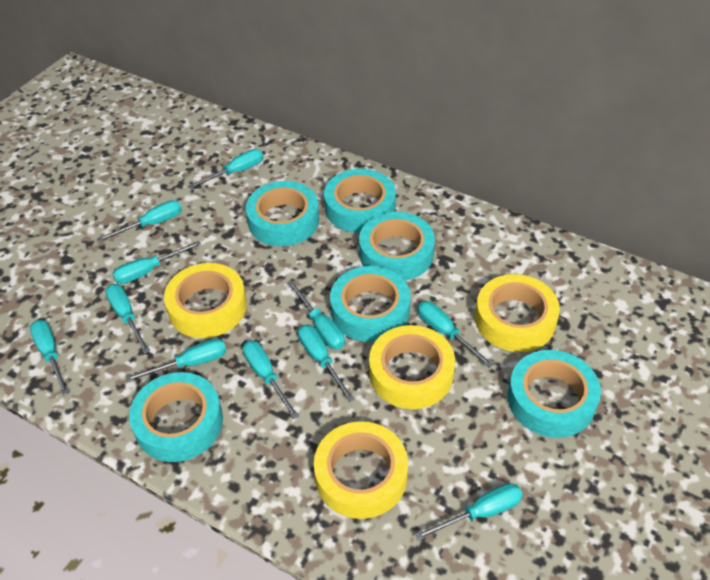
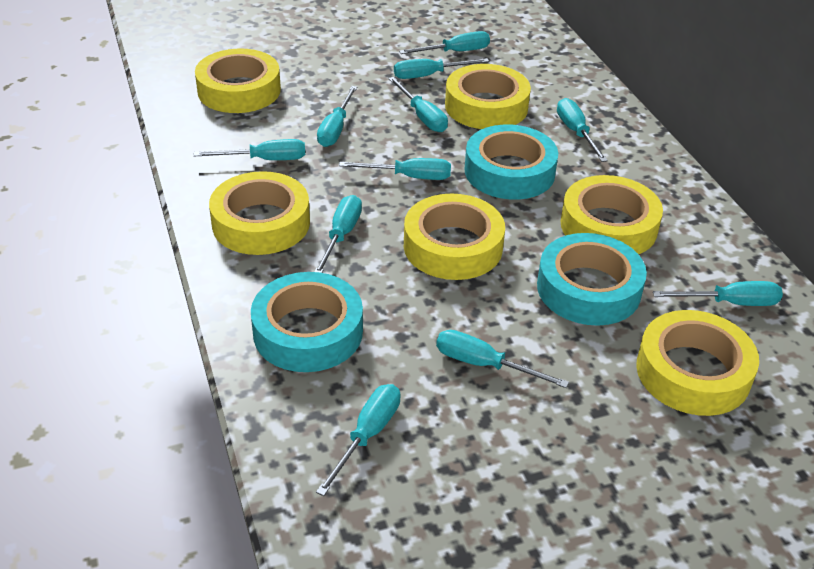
turquoise tape: [129,372,223,462] [246,181,320,246] [324,169,396,233] [330,266,411,342] [359,212,435,281] [508,350,601,438] = 6 -> [251,272,363,372] [465,125,558,200] [537,233,647,326] = 3
yellow tape: [164,263,247,338] [314,421,408,519] [369,325,455,409] [475,274,560,352] = 4 -> [195,49,281,113] [209,171,310,255] [404,194,505,280] [445,64,531,129] [561,175,663,254] [636,310,759,416] = 6

